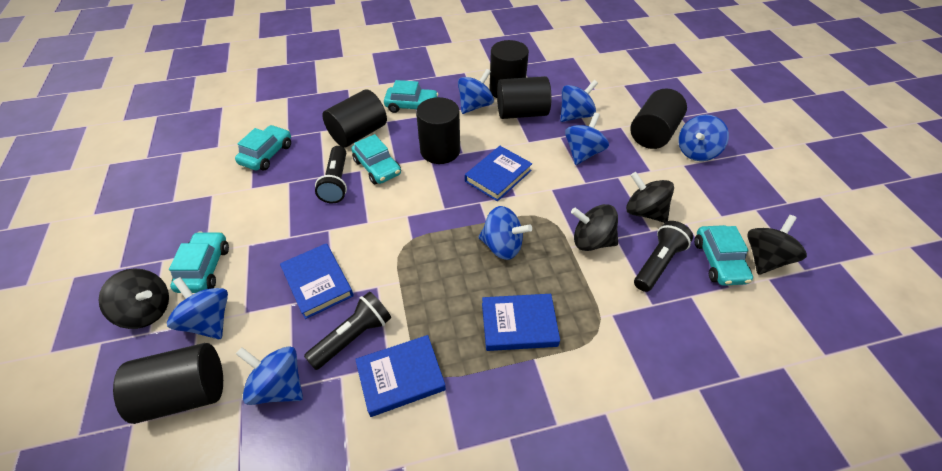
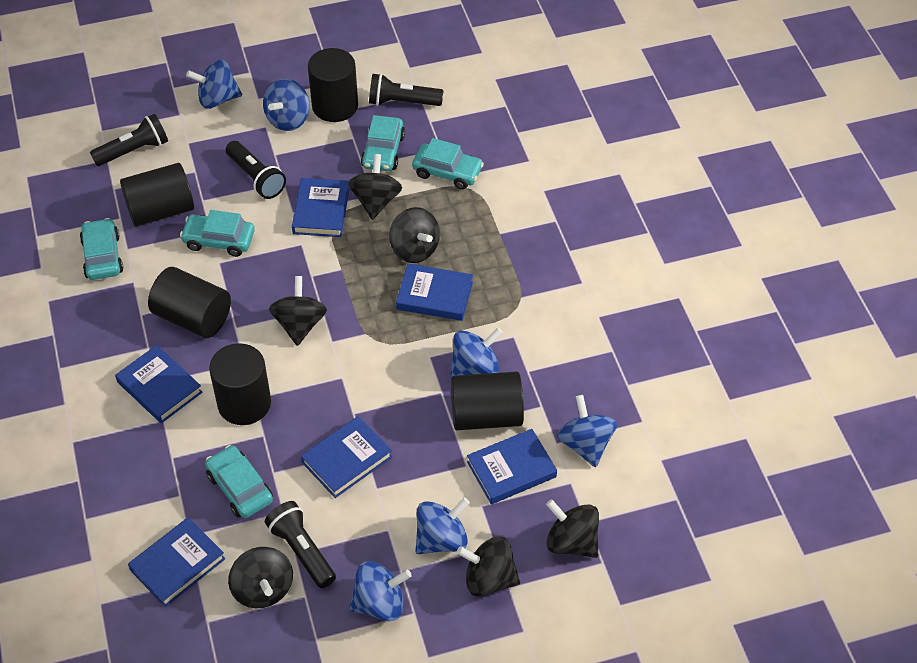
black cylinder: [113,343,223,424] [322,89,387,148] [416,97,460,164] [489,40,529,98] [497,76,551,119] [630,89,687,149] = 6 -> [120,163,194,227] [148,267,231,338] [209,343,271,425] [308,48,358,122] [451,371,524,430] = 5
black flashlight: [304,291,391,370] [315,146,347,203] [634,221,693,292] = 3 -> [90,114,168,166] [226,141,286,199] [265,501,336,588] [369,73,444,106] = 4
black spinning top: [98,268,169,329] [571,204,618,251] [626,172,674,223] [747,215,807,275] = 4 -> [228,547,293,608] [269,276,327,346] [348,154,402,220] [389,207,440,263] [457,537,520,597] [546,499,599,558] = 6
blue book: [280,243,354,319] [355,335,446,417] [465,146,532,201] [482,294,560,351] = 4 -> [115,345,202,423] [128,517,225,607] [292,178,350,237] [301,416,392,498] [396,264,473,321] [467,429,557,504] = 6
blue spinning top: [167,277,228,339] [236,346,303,405] [458,69,494,114] [479,206,532,260] [560,80,598,122] [565,113,609,165] [678,115,729,161] = 7 -> [186,59,242,109] [263,78,310,131] [349,561,412,622] [415,497,470,554] [450,328,503,378] [557,395,617,468] = 6

